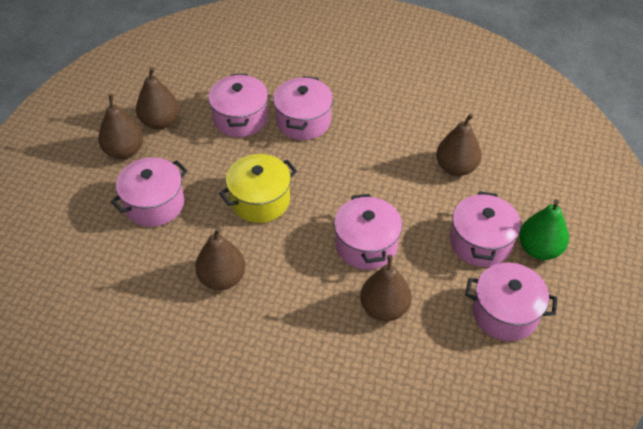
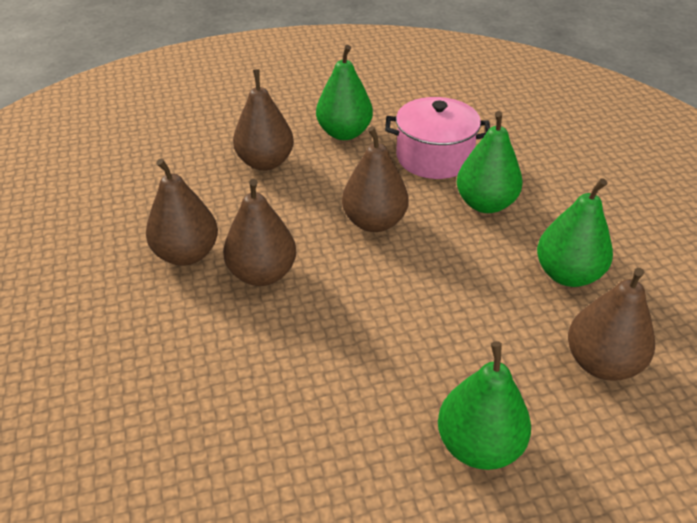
green pear: [519,199,569,260] = 1 -> [316,45,373,140] [438,341,531,470] [457,111,523,213] [537,178,613,287] = 4
pink pot: [111,157,188,227] [208,74,268,137] [273,76,333,140] [334,194,402,270] [450,191,521,267] [465,263,557,341] = 6 -> [385,97,490,179] = 1
yellow pot: [219,154,297,223] = 1 -> none = 0

